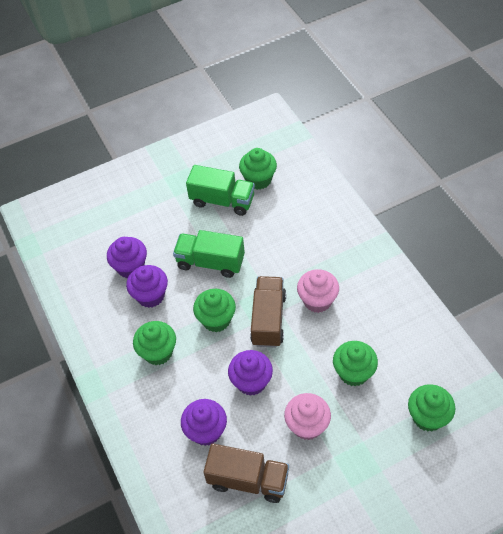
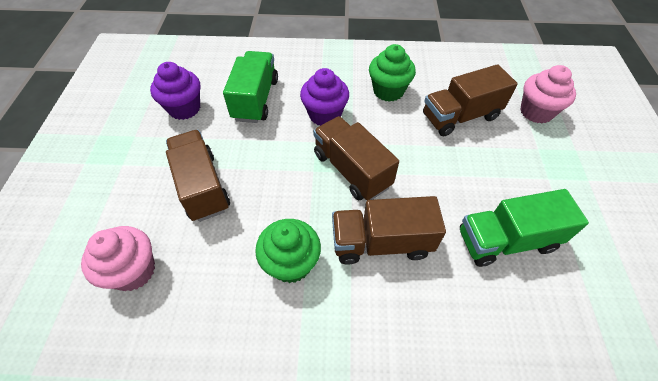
brown truck: [203,443,289,503] [250,276,286,348] = 2 -> [166,130,230,222] [313,116,399,201] [332,196,446,265] [423,64,518,136] = 4
green cupcake: [133,321,176,365] [193,289,236,332] [239,148,277,190] [333,341,378,386] [408,384,455,432] = 5 -> [255,219,321,283] [369,44,416,102] = 2
purple cupcake: [107,237,147,278] [126,265,168,308] [181,399,227,446] [228,350,273,396] = 4 -> [150,62,200,120] [300,68,349,126] = 2

